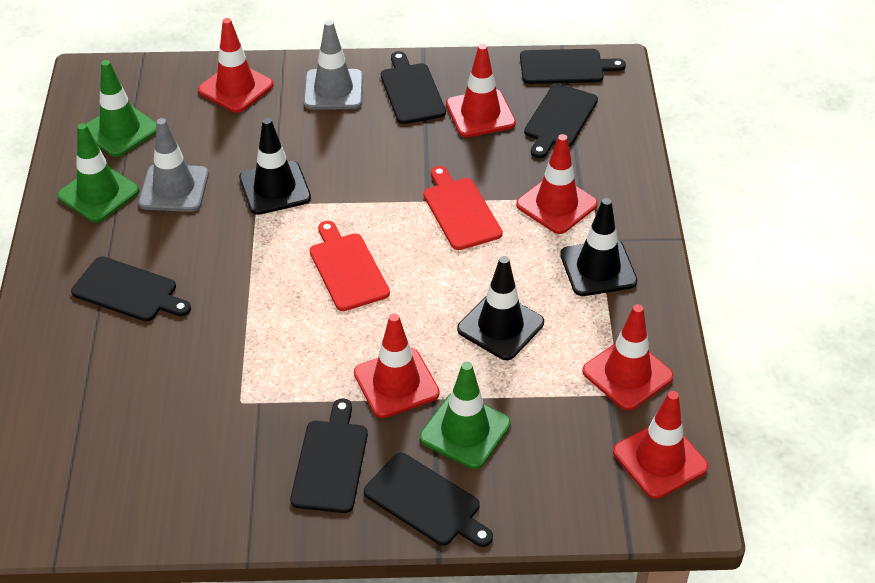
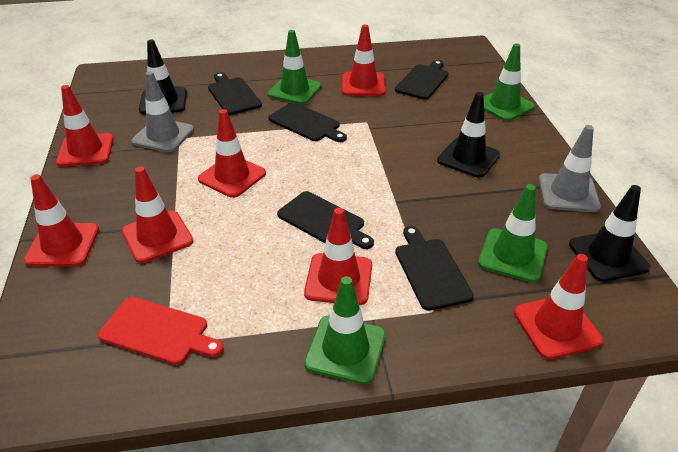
black cutting board: [71,256,191,321] [290,398,368,513] [364,453,493,547] [381,51,446,124] [520,49,626,84] [524,84,598,158] = 6 -> [208,72,262,115] [268,102,347,142] [277,191,374,249] [395,60,448,100] [395,226,474,311] = 5
green traffic cone: [57,123,139,222] [86,60,157,157] [420,362,511,469] = 3 -> [268,30,321,104] [304,276,386,385] [478,184,548,282] [484,43,535,121] = 4
red cutting board: [310,221,390,311] [423,166,503,250] = 2 -> [98,297,223,365] = 1
red traffic cone: [198,18,274,113] [354,313,440,418] [446,44,516,137] [516,134,598,234] [582,304,673,410] [613,391,708,499] = 6 -> [24,174,99,266] [56,85,114,167] [122,166,193,263] [198,109,266,198] [304,207,372,305] [342,24,385,96] [514,254,603,359] = 7

